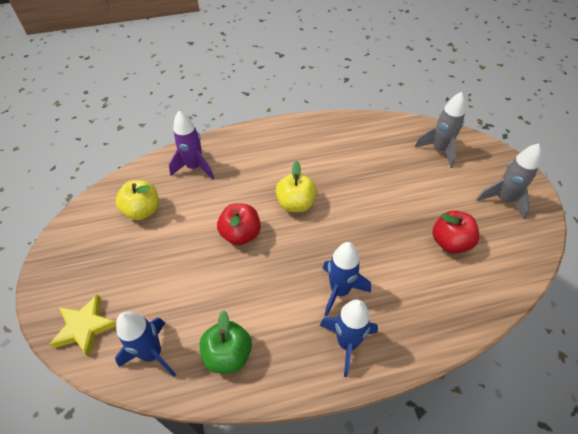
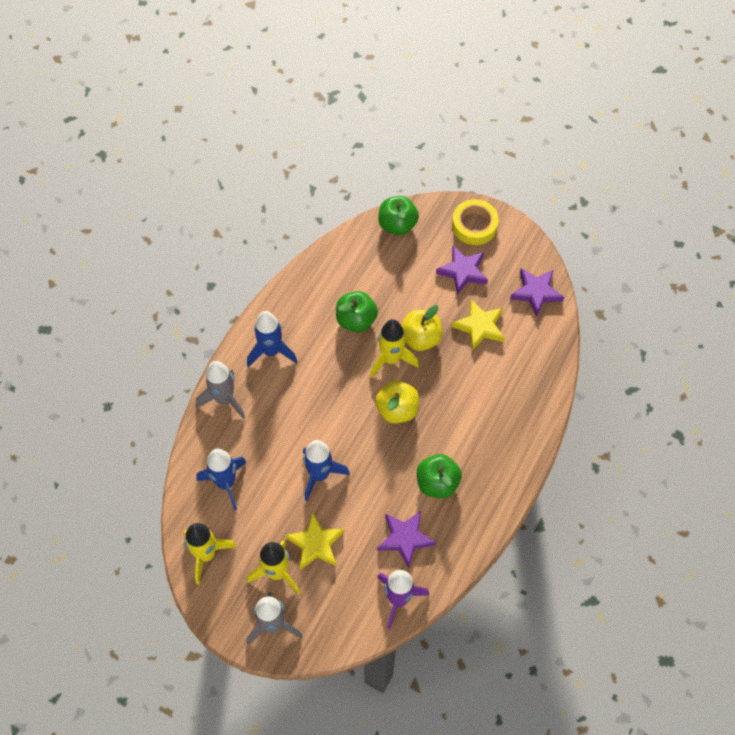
green apple: [200,310,252,373] = 1 -> [336,291,378,332] [378,196,419,235] [417,454,462,499] = 3
purple star: none = 0 -> [377,511,436,568] [436,246,488,295] [510,268,564,317] = 3
red apple: [217,203,261,245] [432,211,480,254] = 2 -> none = 0
yellow rocket: none = 0 -> [184,523,236,584] [247,541,300,595] [370,319,419,378] = 3
yellow star: [50,294,116,358] = 1 -> [286,513,344,570] [452,299,505,351] = 2
yellow tape: none = 0 -> [452,199,499,245] = 1

